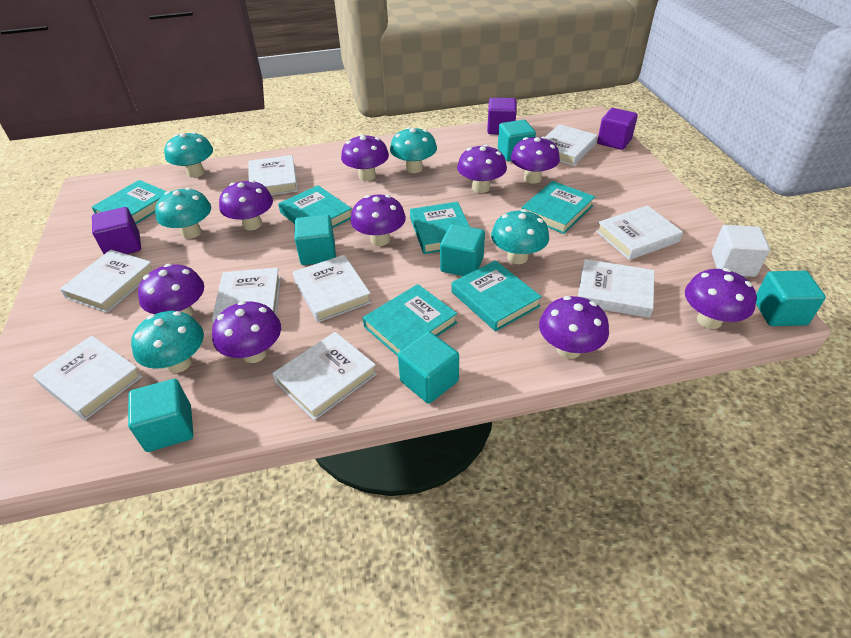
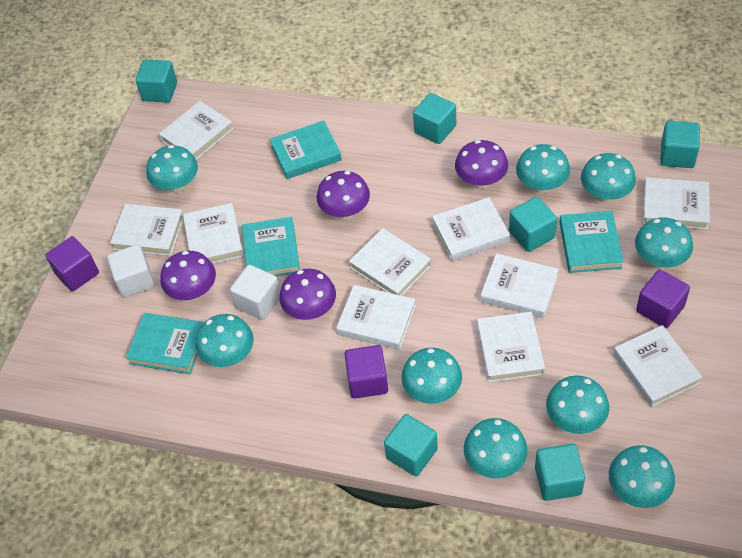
purple mushroom: [138,264,204,316] [212,301,281,363] [219,180,273,230] [341,134,389,181] [351,195,406,246] [457,145,507,193] [511,137,560,184] [539,296,609,359] [685,268,756,329] = 9 -> [161,251,216,301] [279,269,336,320] [317,171,370,220] [455,140,508,189] = 4
turquoise book: [92,180,167,224] [278,185,352,228] [363,284,457,356] [410,202,470,254] [451,260,542,331] [521,181,595,234] = 6 -> [126,313,204,374] [242,217,300,276] [270,120,342,179] [559,211,624,273] = 4
turquoise mushroom: [131,311,204,373] [155,187,211,239] [164,132,213,178] [390,127,437,173] [491,209,549,264] = 5 -> [146,145,198,193] [196,314,253,367] [401,347,462,404] [464,418,527,479] [516,144,570,193] [546,376,609,434] [581,153,636,203] [609,445,675,508] [635,218,693,269] = 9
white book: [33,336,142,420] [60,250,153,313] [212,268,281,323] [248,155,298,195] [272,332,377,420] [293,255,372,322] [545,124,598,166] [578,259,654,318] [596,205,683,260] = 9 -> [110,204,184,256] [159,101,234,160] [183,203,244,264] [336,285,416,350] [349,228,431,296] [432,197,510,261] [477,312,545,382] [481,253,559,318] [613,325,702,407] [643,177,710,230] = 10
white cube: [712,225,770,277] = 1 -> [107,244,155,298] [230,265,280,320] = 2

